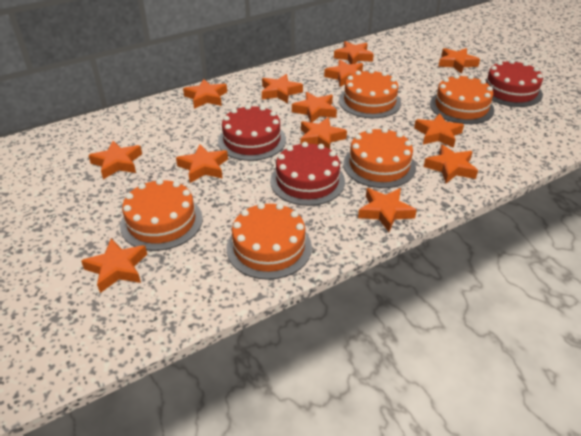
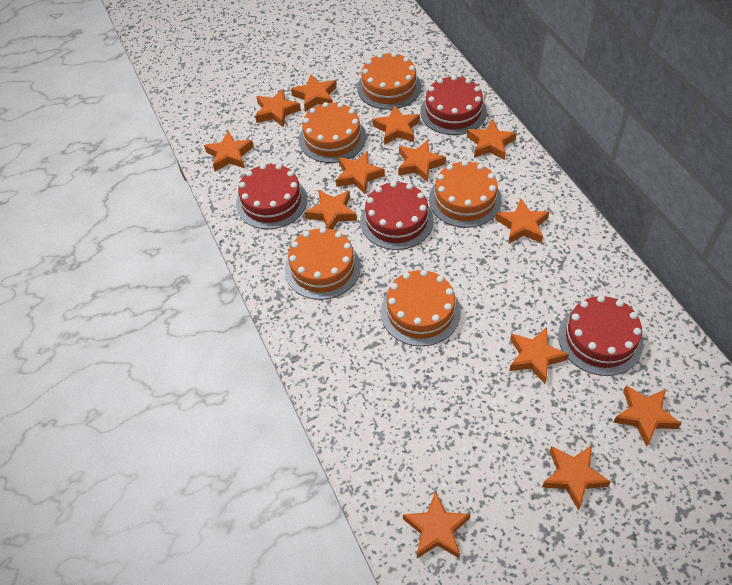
red cake: [218,105,286,161] [270,142,345,206] [485,60,543,107] = 3 -> [236,164,307,229] [360,181,433,250] [420,75,487,135] [559,296,643,376] = 4

